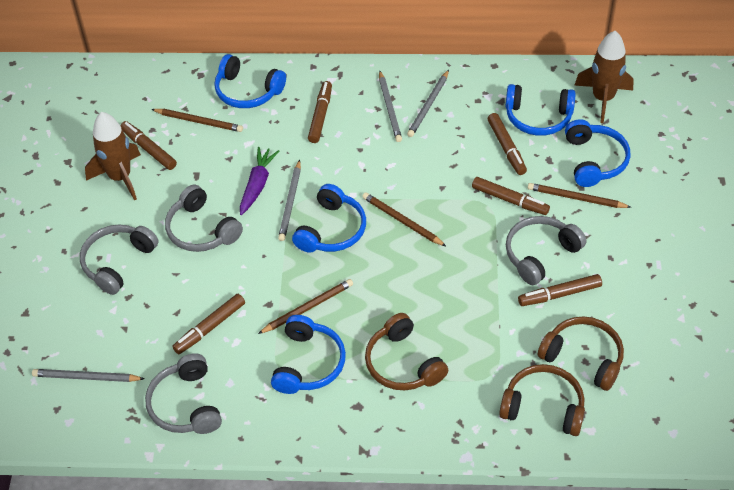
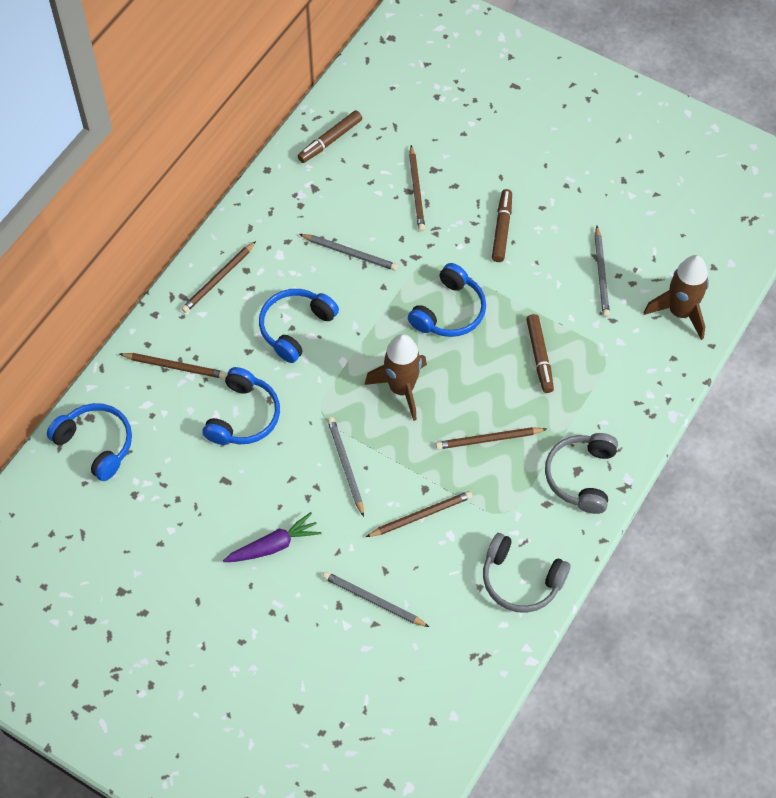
blue headphones: [214,54,286,108] [271,315,346,394] [292,184,366,253] [506,84,576,136] [565,119,631,187] = 5 -> [47,403,132,481] [203,367,280,445] [259,289,339,363] [408,263,486,337] = 4
brown headphones: [365,313,448,390] [499,364,585,436] [538,316,624,391] = 3 -> none = 0
brown marker: [121,121,177,170] [172,294,245,354] [308,81,332,143] [472,177,550,215] [487,113,527,175] [518,274,602,306] = 6 -> [298,110,362,163] [492,189,512,262] [526,314,554,393] = 3
brown pencil: [151,109,243,132] [258,279,353,334] [362,192,446,246] [528,183,631,208] = 4 -> [120,353,226,379] [181,241,256,313] [366,491,473,537] [409,145,425,231] [436,427,547,449] = 5
grey headphones: [80,224,159,295] [145,353,222,434] [165,185,243,252] [506,216,586,285] = 4 -> [483,533,571,613] [545,433,618,514] = 2

